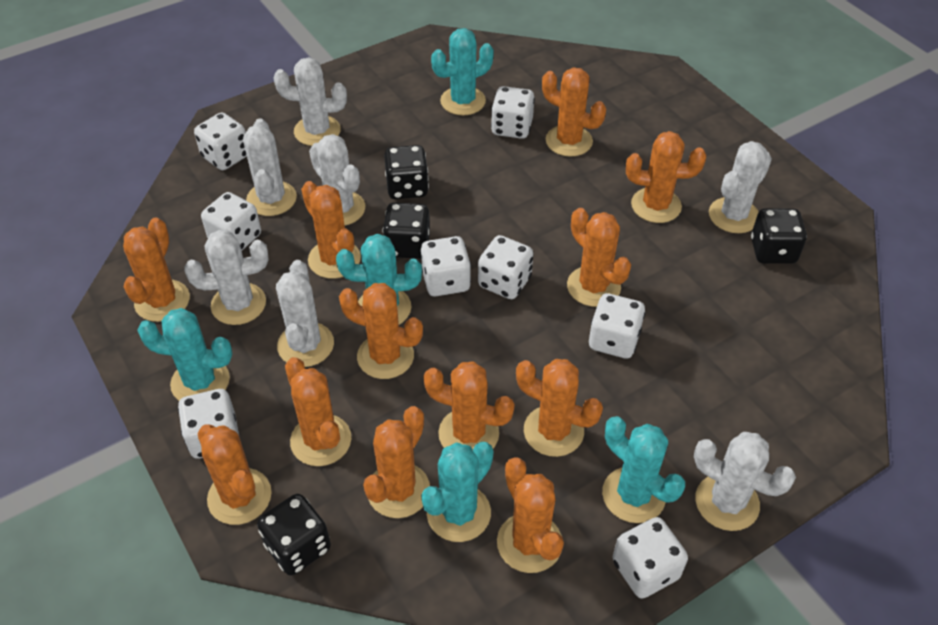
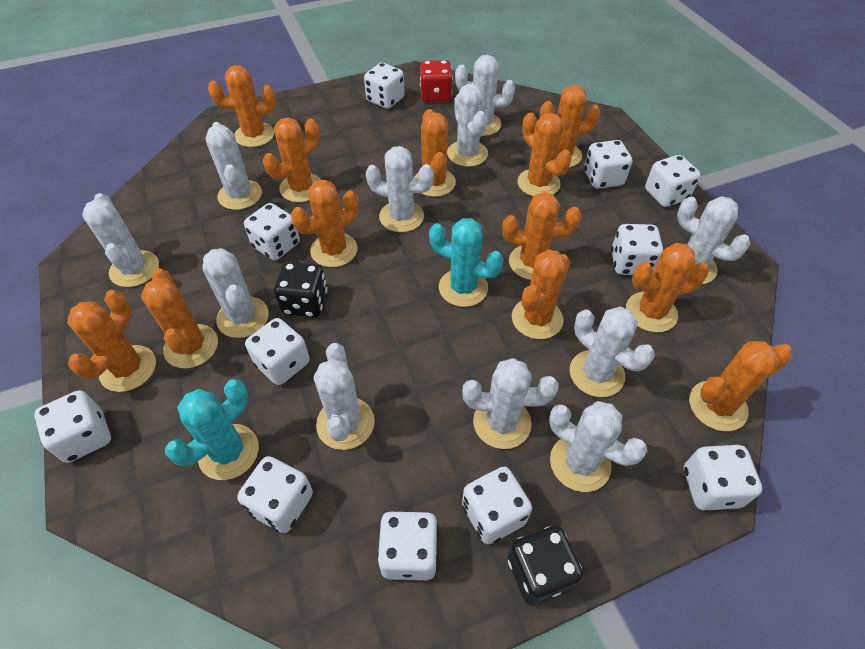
black dice: [257,494,331,576] [383,203,430,259] [384,145,429,199] [751,209,807,264] = 4 -> [274,262,328,317] [507,526,583,606] = 2
red dice: none = 0 -> [420,60,453,102] = 1
turquoise cactus: [137,308,232,400] [336,234,422,325] [421,442,493,542] [431,28,494,115] [602,416,685,523] = 5 -> [165,379,259,480] [429,218,504,307] = 2
white cactus: [184,230,269,325] [243,118,297,216] [274,57,347,146] [276,260,334,367] [309,134,365,226] [694,432,796,531] [709,141,772,233] = 7 -> [82,193,159,287] [202,248,269,338] [206,122,262,210] [314,343,375,450] [365,146,434,232] [447,84,488,167] [455,55,515,136] [462,358,559,449] [549,401,648,492] [570,307,655,397] [677,196,750,284] = 11
white dice: [178,389,240,458] [194,112,247,170] [201,192,261,251] [421,236,471,297] [478,235,533,299] [491,86,535,139] [589,293,645,359] [613,517,688,599] = 8 -> [34,390,111,463] [237,456,313,533] [244,203,300,260] [245,318,310,385] [364,63,405,109] [377,511,438,580] [462,466,532,544] [584,140,632,189] [611,224,663,275] [645,155,701,207] [684,445,762,510] = 11

